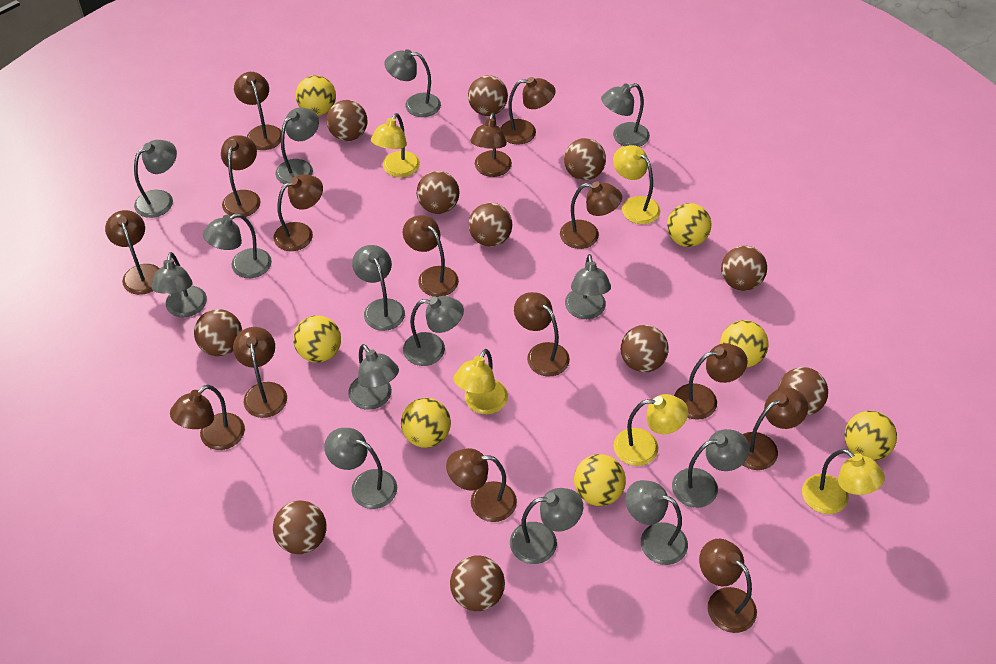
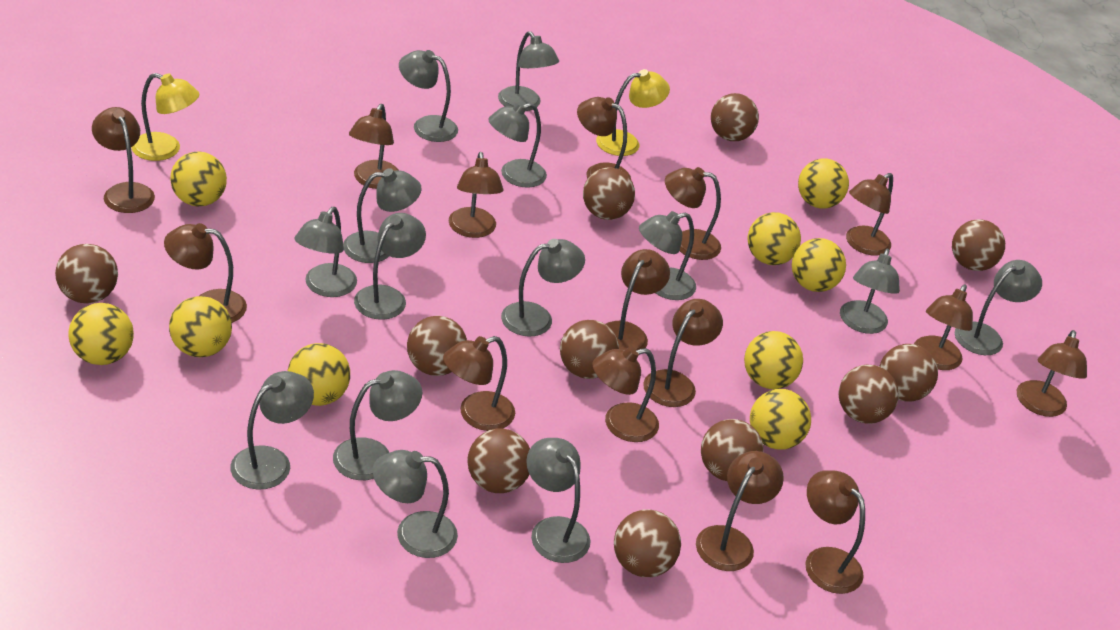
yellow ball: [293,315,341,363] [296,75,336,116] [401,398,451,448] [574,454,626,506] [667,203,711,247] [720,320,769,368] [844,411,897,461] = 7 -> [69,303,134,365] [169,296,232,357] [170,152,227,207] [287,343,350,406] [744,331,803,389] [747,212,801,265] [750,389,811,450] [792,238,846,292] [798,159,849,209] = 9
yellow lamp: [371,113,420,177] [453,349,508,414] [613,145,660,224] [614,394,688,466] [802,449,885,514] = 5 -> [131,73,200,161] [596,69,670,156] = 2

